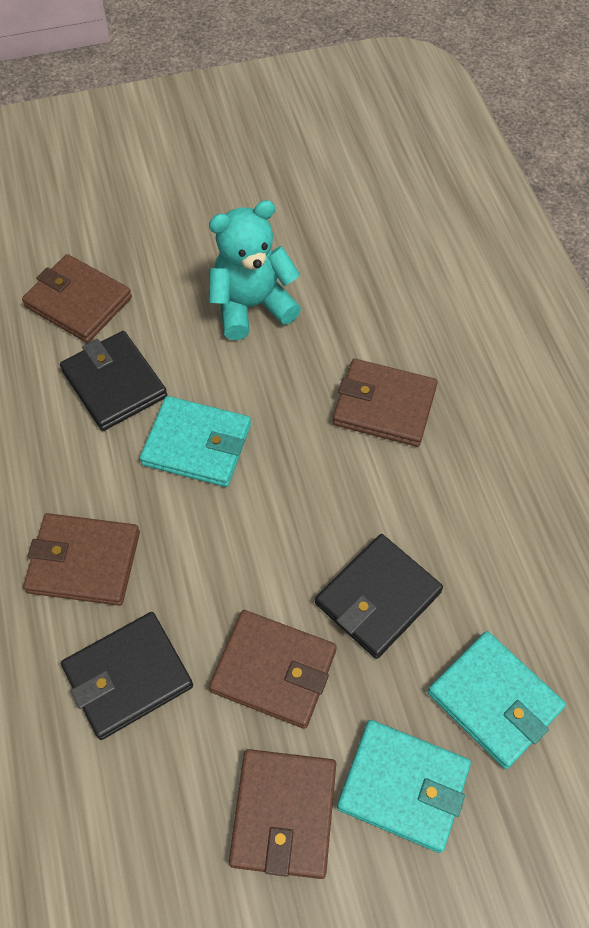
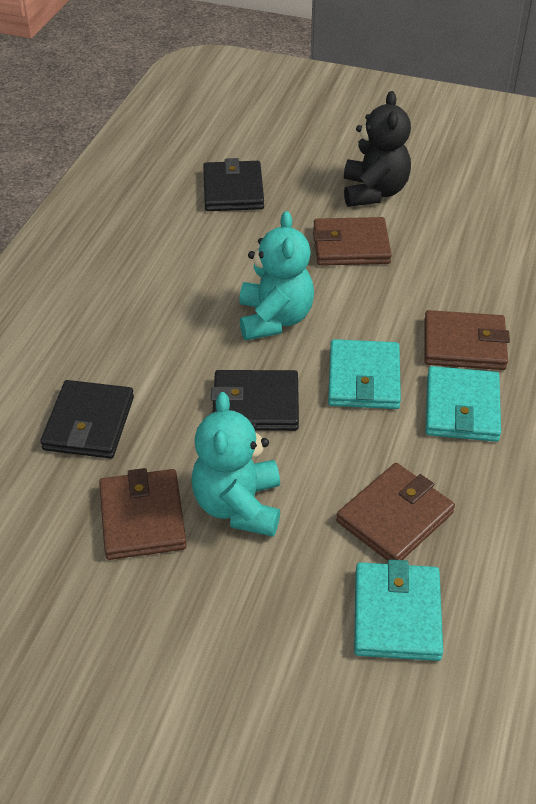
black teddy bear: none = 0 -> [344,91,411,207] = 1
brown wallet: [22,254,132,343] [23,513,140,606] [209,610,337,729] [229,749,336,879] [332,359,438,447] = 5 -> [99,468,187,560] [313,217,392,266] [336,463,455,561] [424,310,510,370] = 4
turquoise teddy bear: [209,200,301,340] = 1 -> [191,392,280,537] [239,211,314,340] = 2

